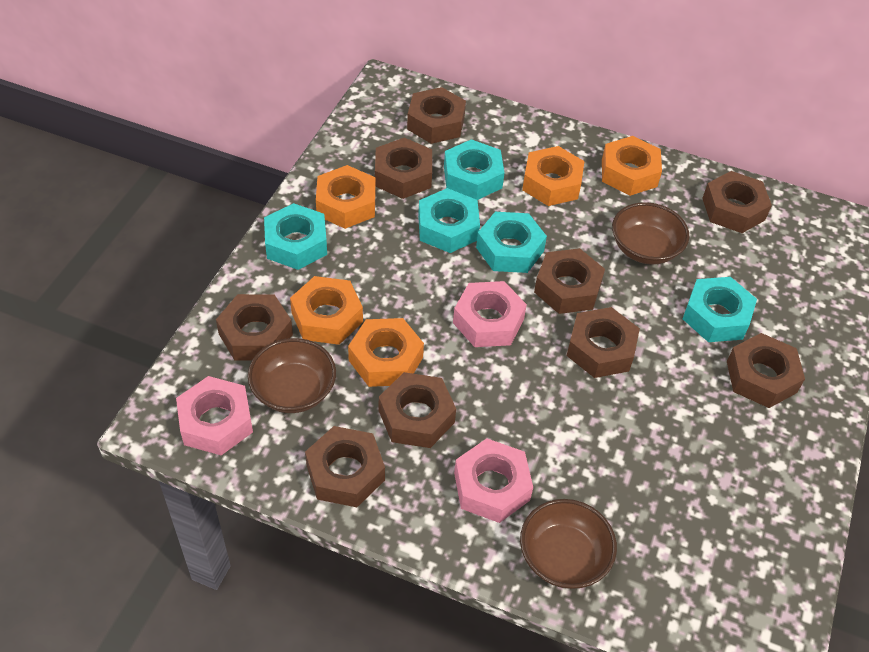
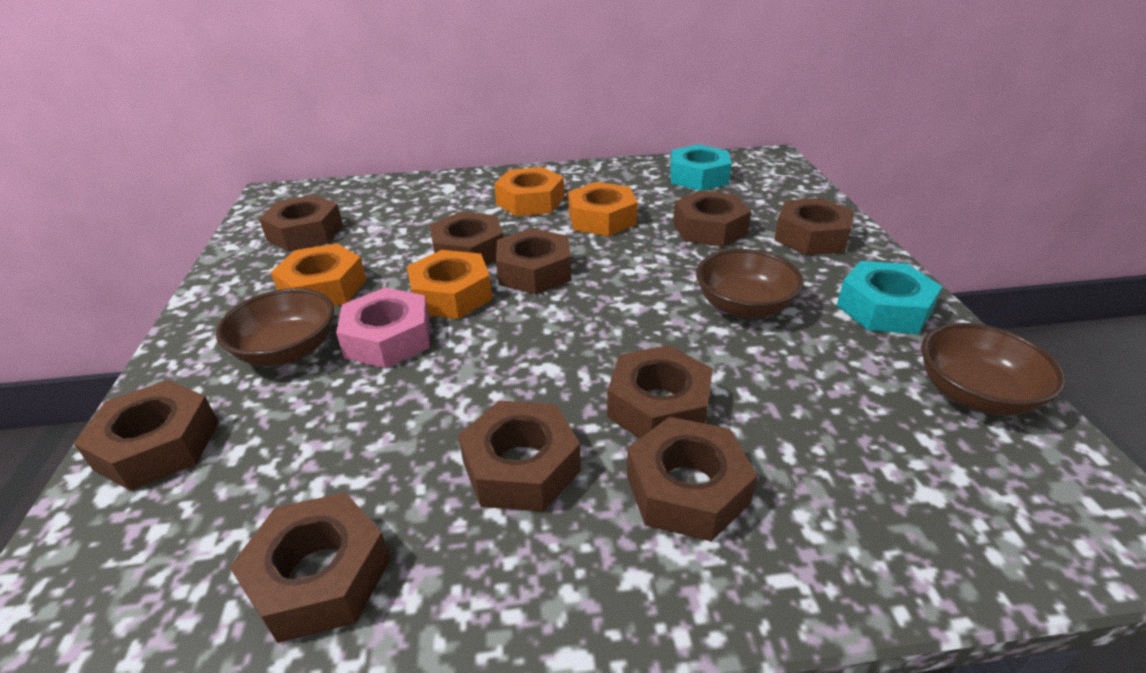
brown nut: [216,294,293,361] [305,426,385,507] [375,138,432,199] [379,372,456,448] [407,87,466,144] [534,248,605,314] [567,307,640,378] [702,171,772,233] [727,333,805,408] = 9 -> [73,380,219,491] [230,492,391,643] [259,195,343,252] [429,211,504,266] [458,401,581,512] [496,228,571,294] [607,345,713,438] [627,417,757,541] [673,190,751,247] [774,198,854,255] = 10
orange nut: [290,276,363,345] [316,165,376,229] [348,318,424,387] [522,146,584,206] [602,136,662,196] = 5 -> [271,243,367,306] [407,250,492,319] [494,167,564,217] [568,182,638,236] = 4
pink nut: [176,376,253,455] [453,281,527,347] [454,438,533,523] = 3 -> [336,287,430,369] = 1
turquoise nut: [264,203,327,270] [418,188,480,253] [444,139,505,200] [476,212,547,273] [683,277,757,342] = 5 -> [670,144,732,191] [837,261,943,334] = 2

